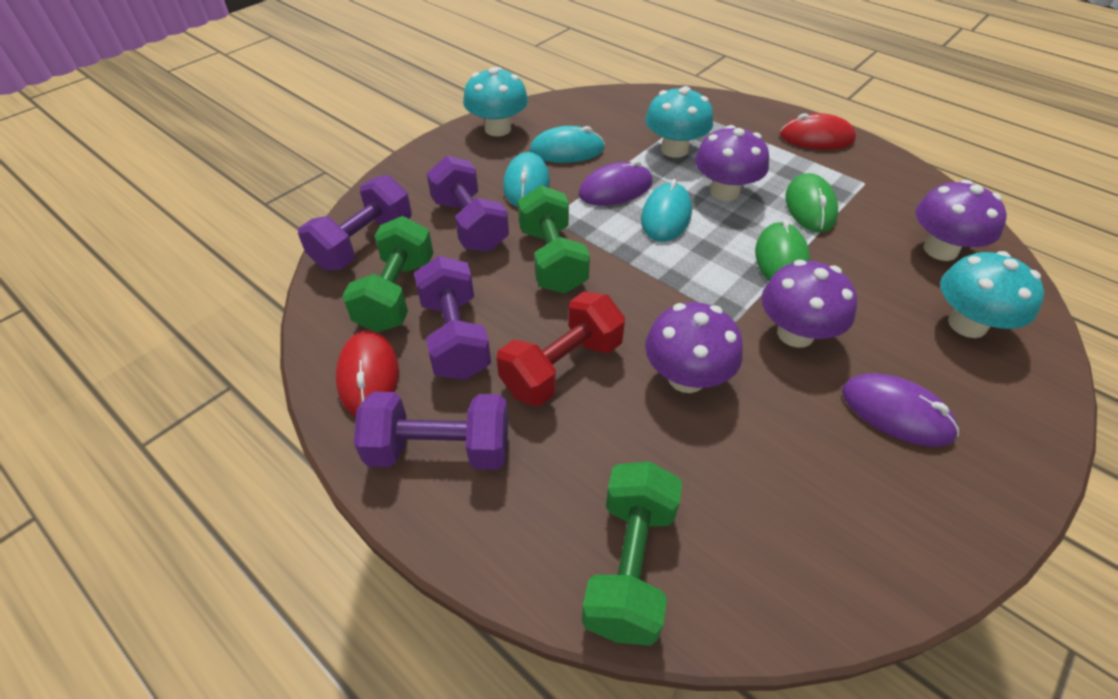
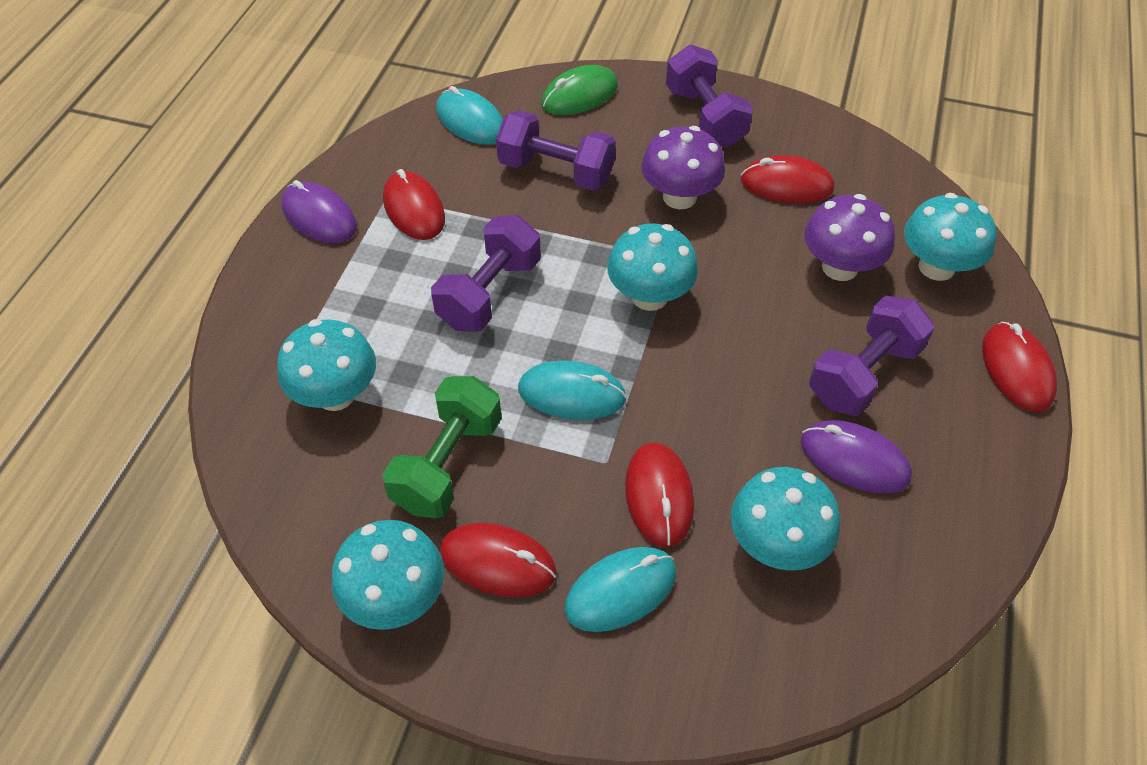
green dumbbell: [342,216,433,332] [518,185,590,293] [581,461,682,646] = 3 -> [382,376,502,518] = 1
green mouse: [755,219,810,281] [785,173,838,232] = 2 -> [541,65,618,115] = 1
purple mushroom: [645,302,743,393] [695,125,769,201] [761,260,857,348] [915,180,1007,261] = 4 -> [641,126,725,209] [804,194,895,281] = 2
red dumbbell: [496,292,625,406] = 1 -> none = 0
red mouse: [336,330,399,416] [780,113,856,149] = 2 -> [383,169,445,240] [440,523,557,597] [625,442,694,547] [741,155,834,204] [982,322,1057,412] = 5
turquoise mushroom: [463,67,528,136] [645,86,713,158] [940,251,1044,338] = 3 -> [277,319,376,411] [332,520,444,630] [607,224,698,311] [731,467,840,571] [904,193,997,281] = 5

